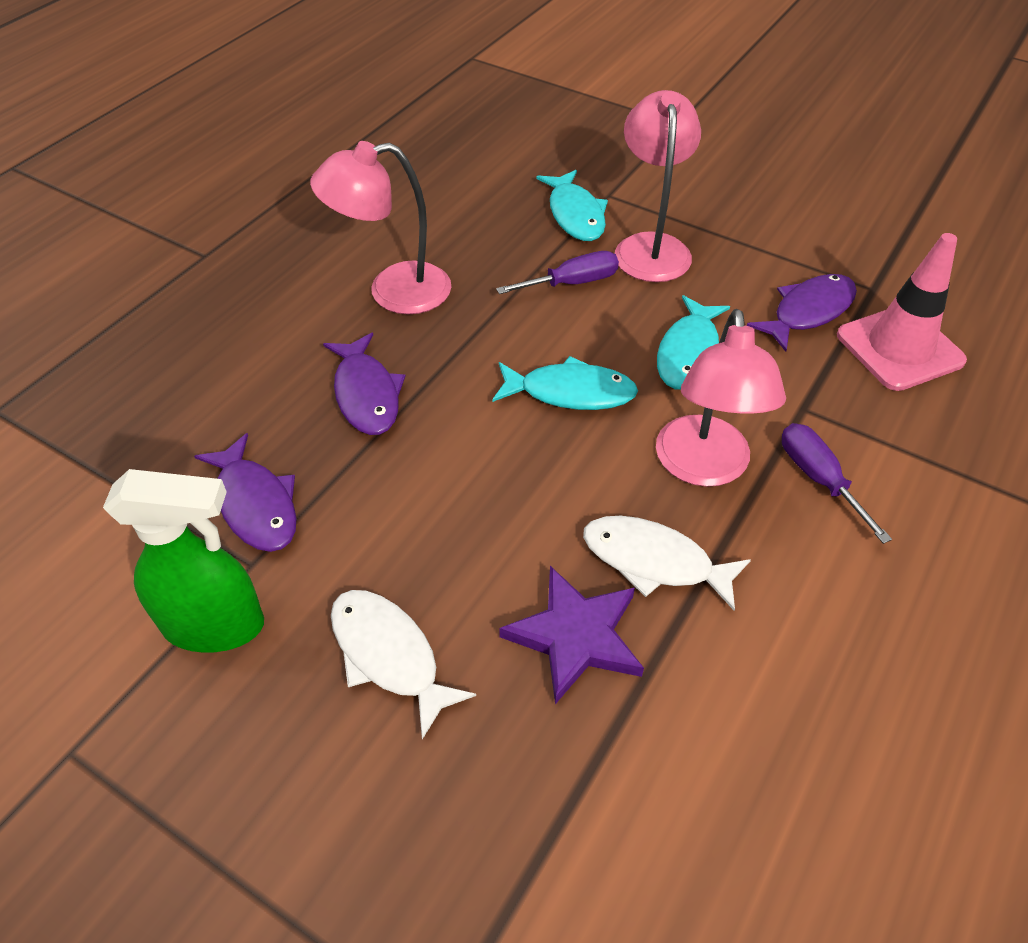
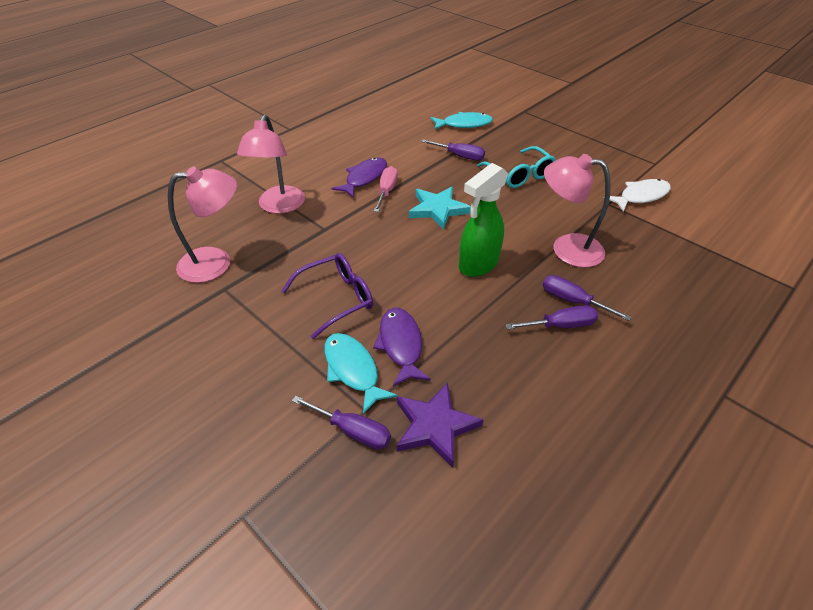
pink screwdriver: none = 0 -> [374,166,398,212] = 1
pink traffic cone: [837,233,967,391] = 1 -> none = 0
purple fish: [194,433,297,552] [323,333,405,435] [747,274,857,352] = 3 -> [331,157,387,198] [373,308,431,386] = 2
purple glasses: none = 0 -> [282,253,373,339] = 1
purple screwdriver: [496,251,619,294] [782,423,892,544] = 2 -> [292,396,391,450] [421,139,485,161] [505,305,598,329] [543,275,631,321] = 4
turquoise fish: [492,356,638,410] [536,170,608,241] [657,295,730,390] = 3 -> [324,333,397,414] [430,112,493,130] = 2
turquoise glasses: none = 0 -> [477,146,556,188] = 1
turquoise star: none = 0 -> [409,187,471,230] = 1
white fish: [331,590,476,739] [583,516,751,611] = 2 -> [604,179,671,212] = 1

